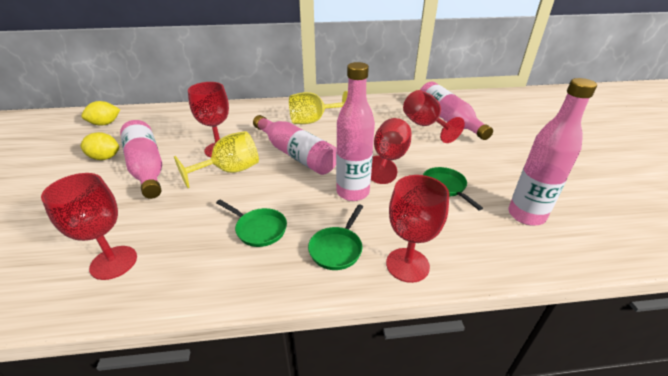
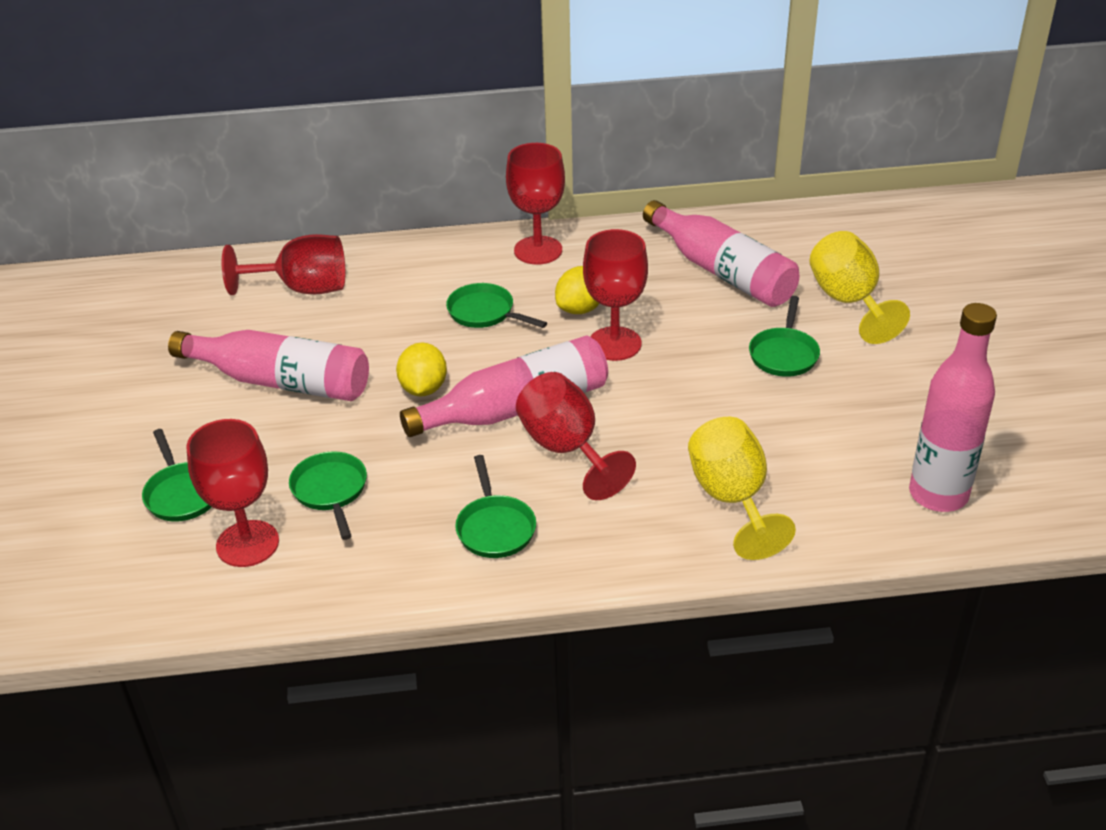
green pan: [216,200,287,247] [308,204,363,270] [423,167,483,211] = 3 -> [142,429,212,522] [289,451,367,540] [446,283,547,328] [455,455,536,558] [749,296,820,377] = 5
pink bottle: [120,120,162,199] [253,115,337,175] [336,62,375,201] [420,81,493,140] [508,78,597,226] = 5 -> [168,330,369,401] [400,336,608,437] [643,200,800,307] [909,303,997,512] = 4

